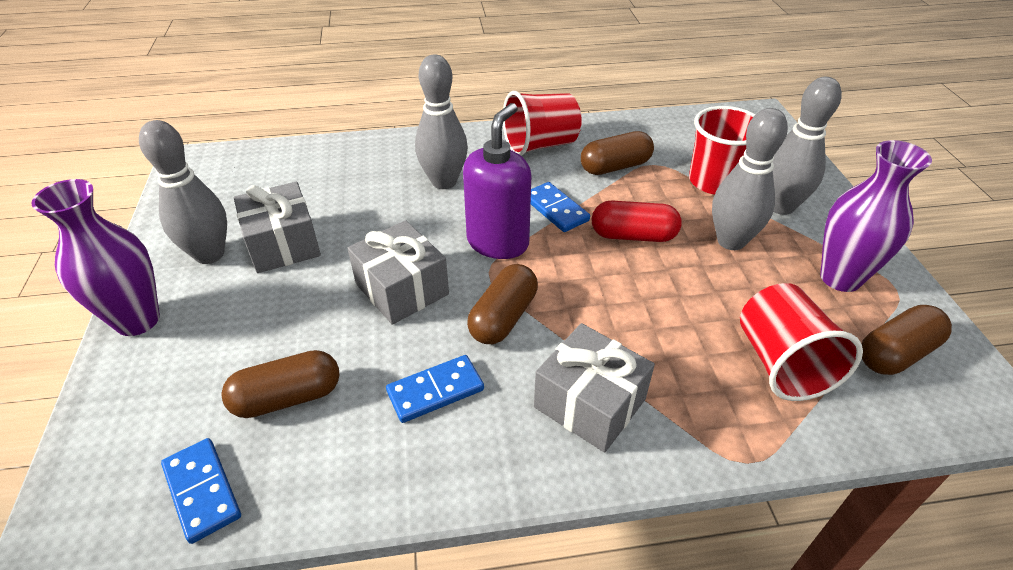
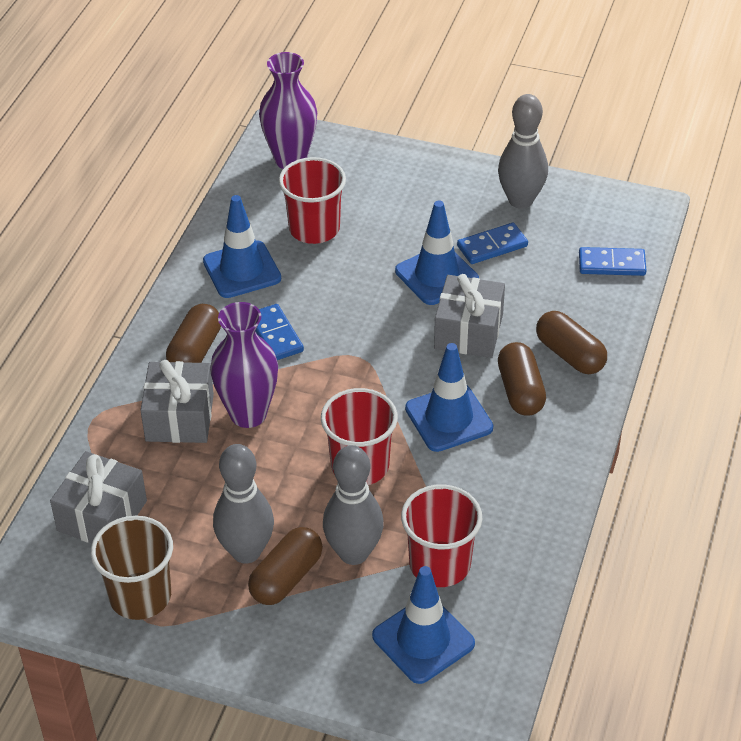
blue traffic cone: none = 0 -> [203,195,281,298] [372,566,475,684] [395,201,479,305] [405,343,493,452] = 4
brown cup: none = 0 -> [91,516,173,620] = 1
grey bowling pin: [139,120,227,264] [415,55,468,189] [712,108,788,250] [773,77,842,215] = 4 -> [213,444,274,563] [323,445,384,565] [498,94,548,209] = 3
purple soap dispenser: [463,103,531,259] = 1 -> none = 0
red capsule: [591,201,682,242] = 1 -> none = 0

